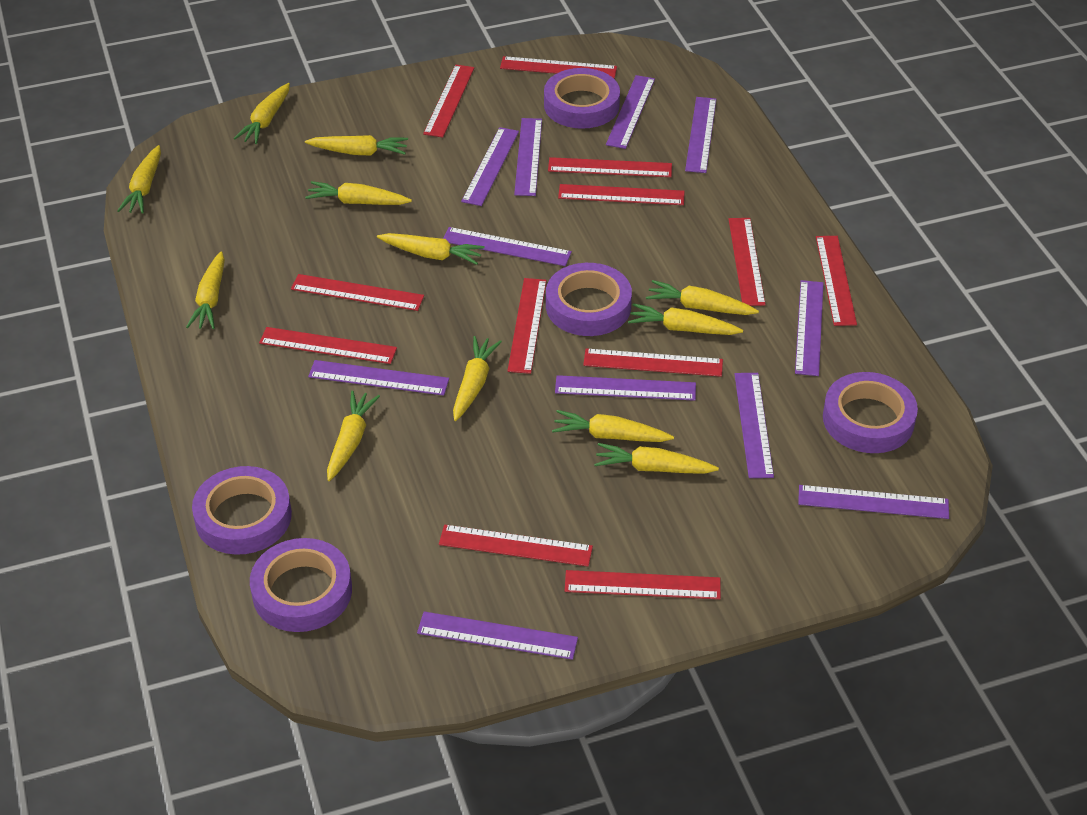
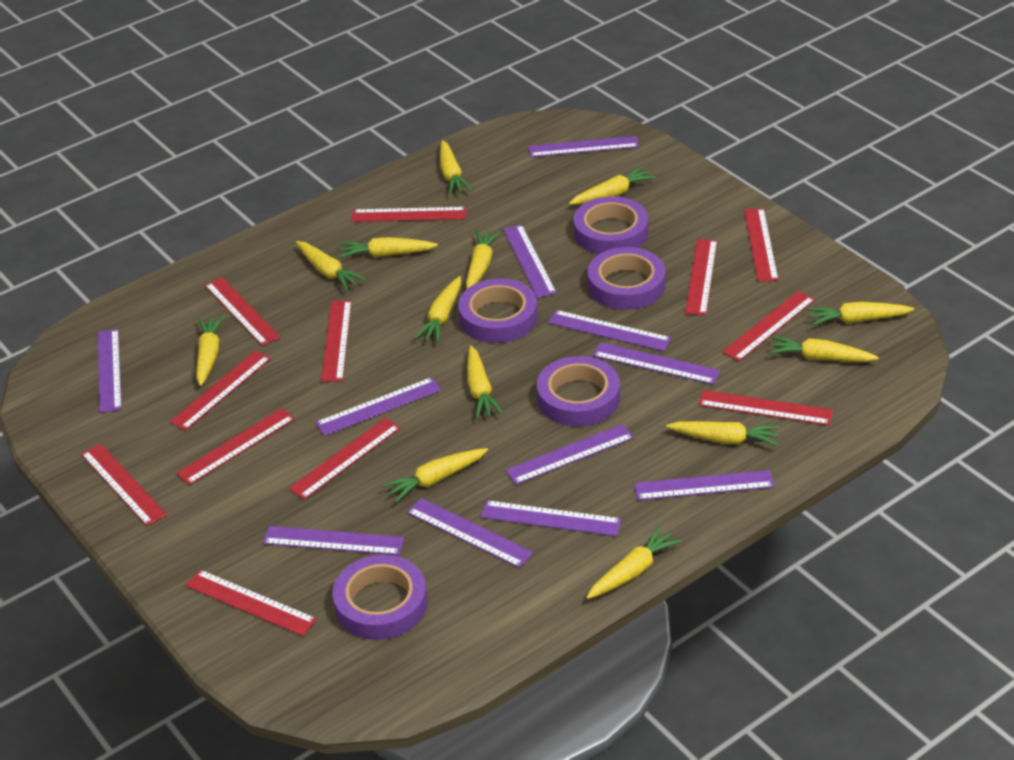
yellow carrot: [117,145,161,214] [186,251,225,329] [234,83,290,144] [305,135,408,156] [305,181,412,205] [327,391,380,481] [377,233,485,265] [453,336,502,421] [552,410,674,442] [594,443,719,474] [628,303,743,335] [646,280,759,315] = 12 -> [196,316,224,386] [296,241,366,291] [339,237,438,258] [382,448,488,503] [414,276,461,343] [440,140,472,195] [466,229,500,289] [467,346,503,419] [569,166,656,205] [586,526,682,599] [666,421,780,446] [769,336,879,362] [807,302,914,326] = 13

